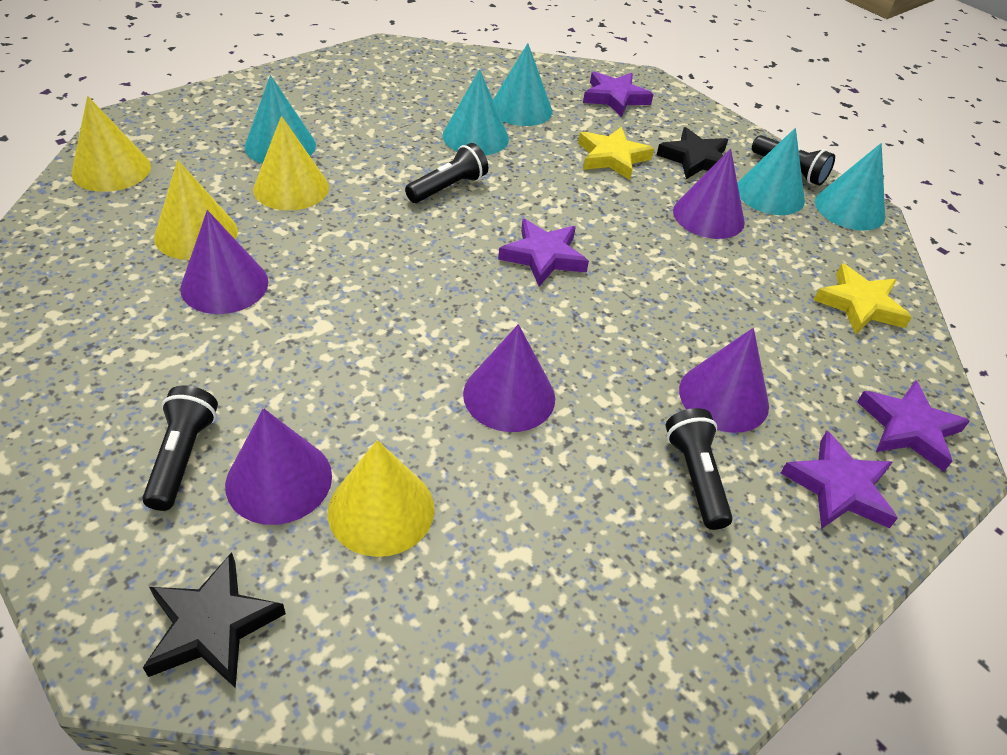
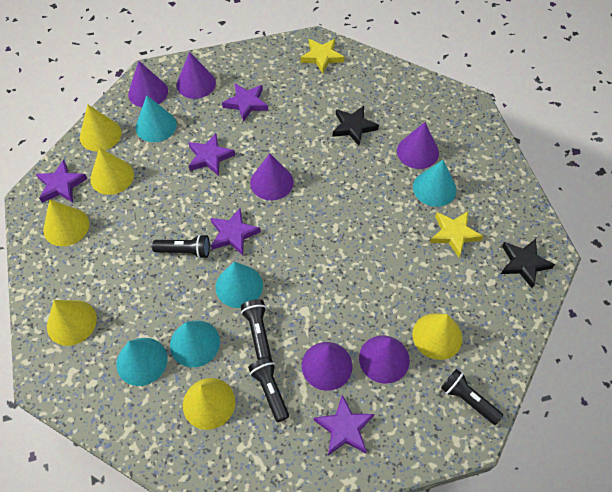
purple cone: [180,210,268,314] [225,408,332,525] [463,324,555,432] [673,148,745,239] [679,328,769,433] = 5 -> [128,61,168,107] [177,52,216,99] [250,153,294,200] [302,342,352,391] [359,336,410,384] [397,122,439,169] = 6
purple star: [498,219,589,286] [583,71,654,117] [781,431,898,529] [857,380,970,472] = 4 -> [36,160,87,203] [188,134,235,176] [211,208,261,256] [222,84,268,122] [314,395,374,456] = 5
yellow cone: [71,96,151,192] [154,160,238,260] [253,116,329,211] [328,440,435,557] = 4 -> [43,200,89,246] [47,300,97,346] [80,104,122,151] [90,147,134,195] [183,378,235,430] [413,313,462,360] = 6

